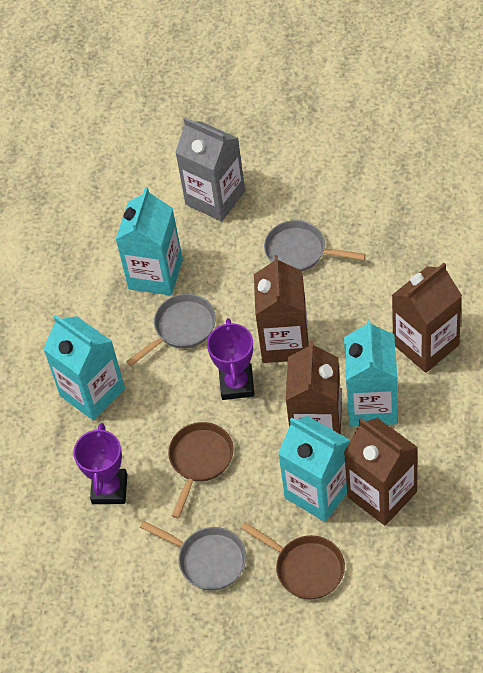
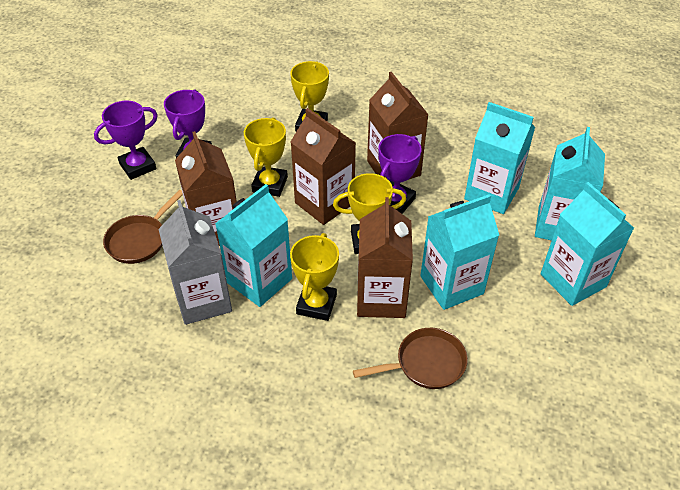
grey pan: [126,294,216,366] [140,521,246,590] [264,220,366,271] = 3 -> none = 0
purple trophy: [73,423,127,504] [207,318,255,400] = 2 -> [94,101,158,180] [164,89,212,158] [379,134,422,214] = 3
turquoise carton: [43,315,125,421] [116,187,183,296] [278,416,350,522] [344,319,398,427] = 4 -> [215,184,292,307] [420,194,499,310] [464,102,535,214] [535,127,605,240] [541,182,634,306] = 5
yellow trophy: none = 0 -> [244,117,288,197] [290,61,329,132] [290,233,339,321] [333,173,406,254] = 4

